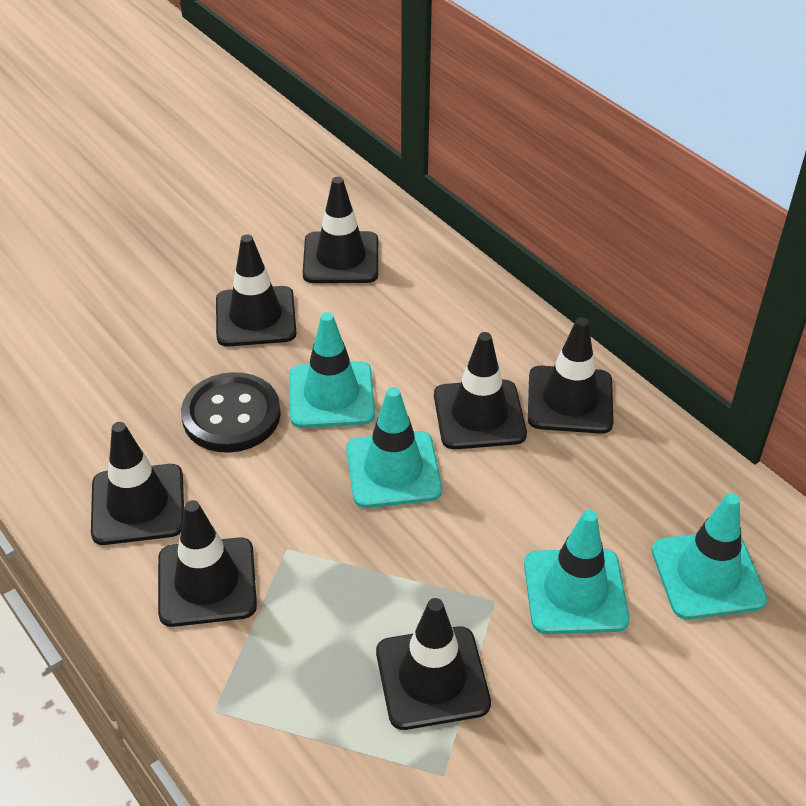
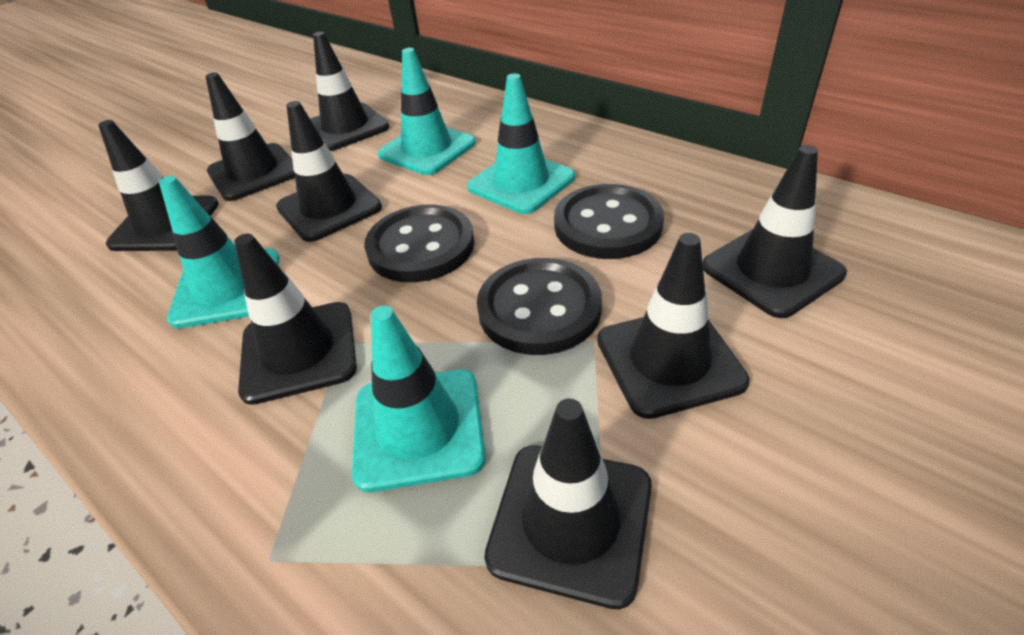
black button: [181,372,281,453] = 1 -> [364,205,474,282] [477,258,602,355] [554,184,664,259] = 3
black traffic cone: [91,422,184,545] [158,500,257,627] [216,235,297,347] [303,177,378,283] [376,598,491,730] [434,332,527,449] [528,317,614,434] = 7 -> [98,120,219,251] [205,73,295,201] [234,234,357,405] [276,101,382,242] [310,32,389,151] [484,399,652,609] [597,233,750,419] [703,145,847,318] = 8

